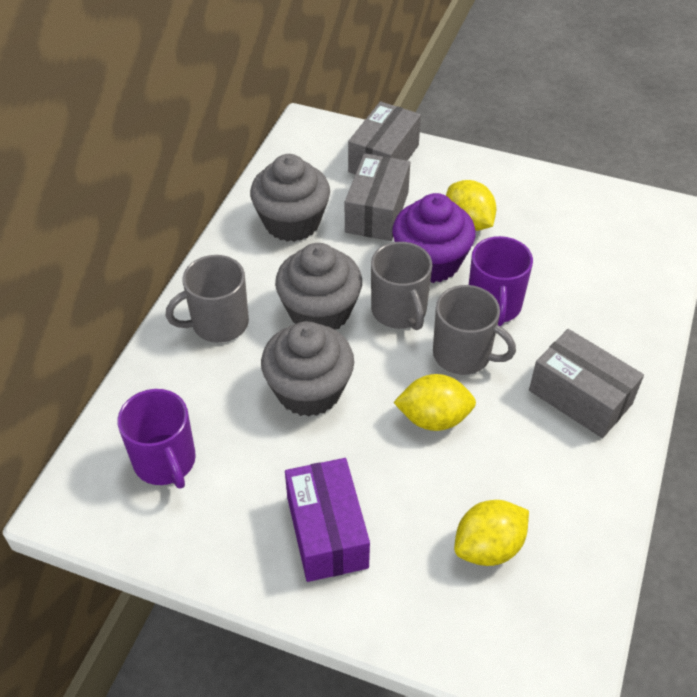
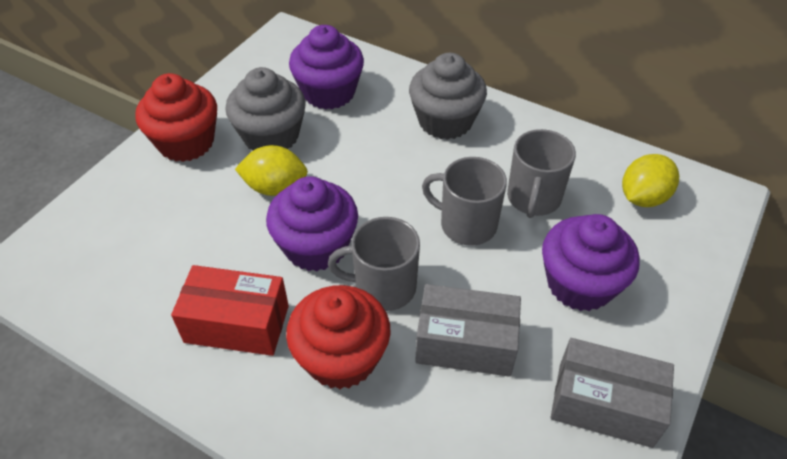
grey box: [345,153,410,241] [348,101,421,174] [529,329,644,438] = 3 -> [415,284,521,377] [551,338,674,448] = 2
grey cupcake: [250,154,330,242] [261,321,354,417] [275,243,362,330] = 3 -> [225,67,306,151] [409,53,487,140] = 2
purple box: [285,458,370,582] = 1 -> none = 0
purple cupcake: [392,193,476,283] = 1 -> [266,176,358,271] [289,25,364,110] [542,214,640,311] = 3
purple mug: [117,389,196,489] [469,236,533,326] = 2 -> none = 0
red box: none = 0 -> [171,265,289,356] = 1
red cupcake: none = 0 -> [135,73,217,162] [286,285,391,389] = 2
yellow lemon: [393,374,476,431] [446,180,496,231] [454,500,529,566] = 3 -> [235,145,308,196] [622,154,679,207] = 2

